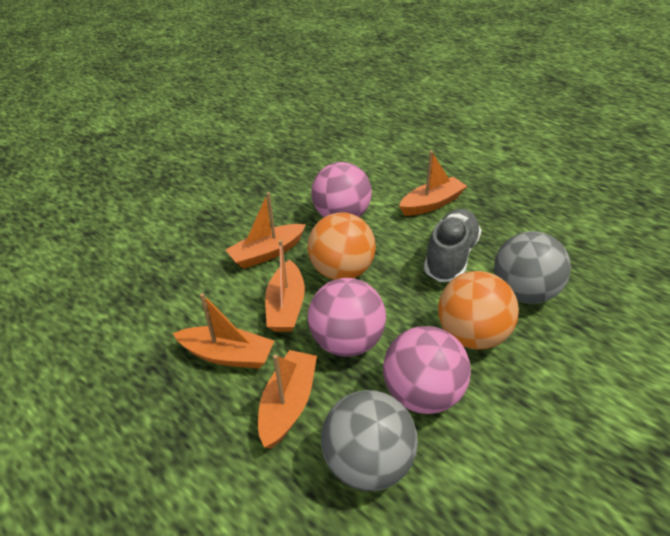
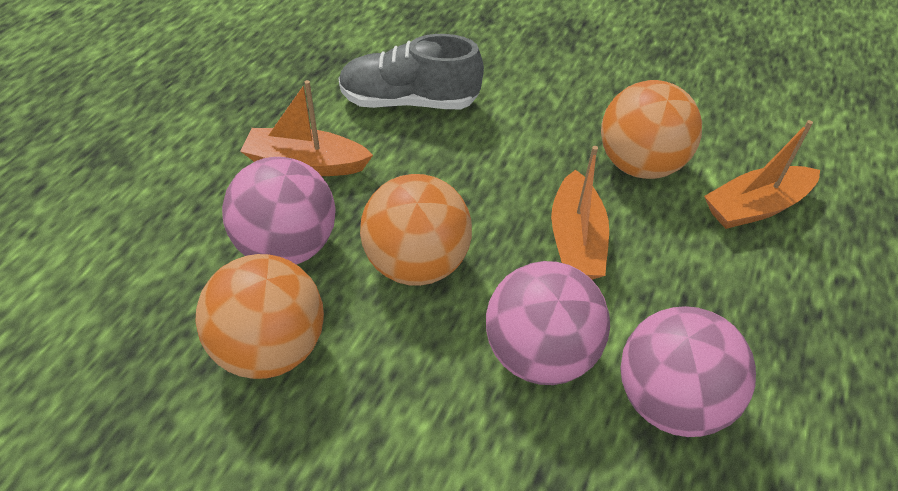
grey ball: [321,390,418,491] [494,231,571,304] = 2 -> none = 0
orange ball: [308,212,376,280] [438,271,519,350] = 2 -> [196,254,324,379] [360,174,472,286] [601,80,702,179] = 3
orange boat: [173,293,274,369] [226,192,306,269] [258,350,317,449] [265,240,305,332] [399,151,467,216] = 5 -> [240,80,373,176] [551,146,609,280] [704,120,820,229] = 3

